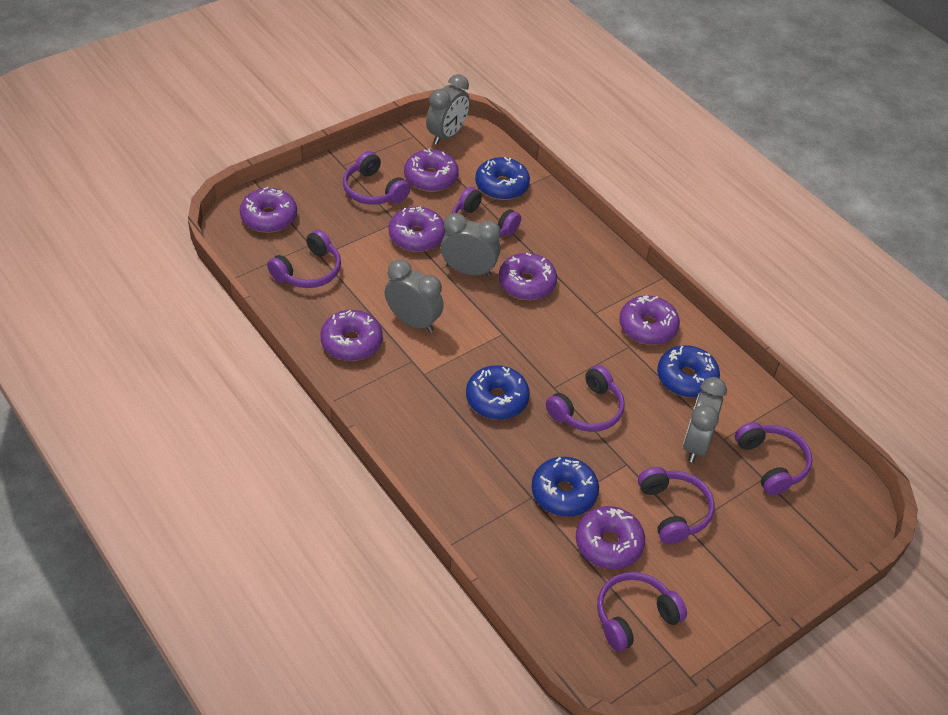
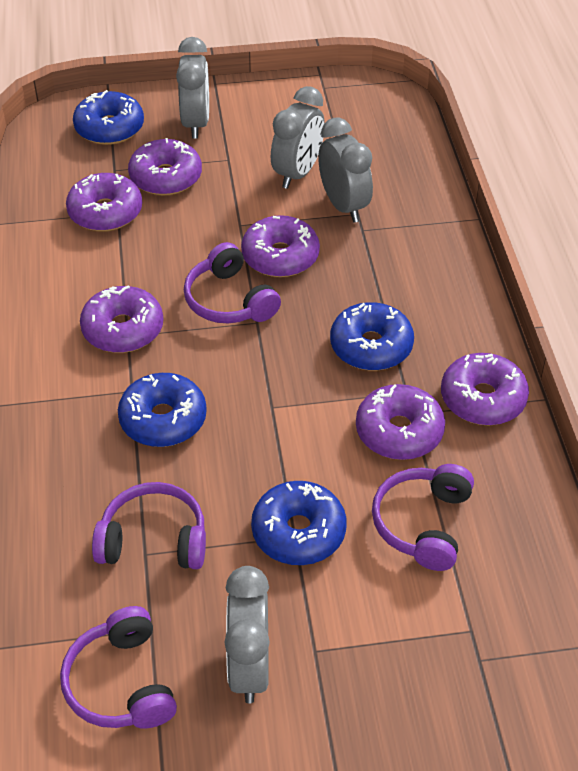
purple donut: [240,187,297,233] [321,310,383,361] [389,206,446,252] [404,149,459,192] [499,253,557,300] [576,506,645,569] [619,295,680,345] = 7 -> [66,173,142,231] [80,285,163,353] [128,138,202,195] [241,215,320,277] [356,384,445,460] [441,353,529,425] = 6
purple headphones: [267,230,341,288] [343,151,410,205] [452,187,521,238] [546,365,625,432] [597,572,687,652] [638,467,715,545] [735,422,812,496] = 7 -> [60,606,177,729] [92,482,206,569] [184,242,281,323] [372,464,474,571] = 4

